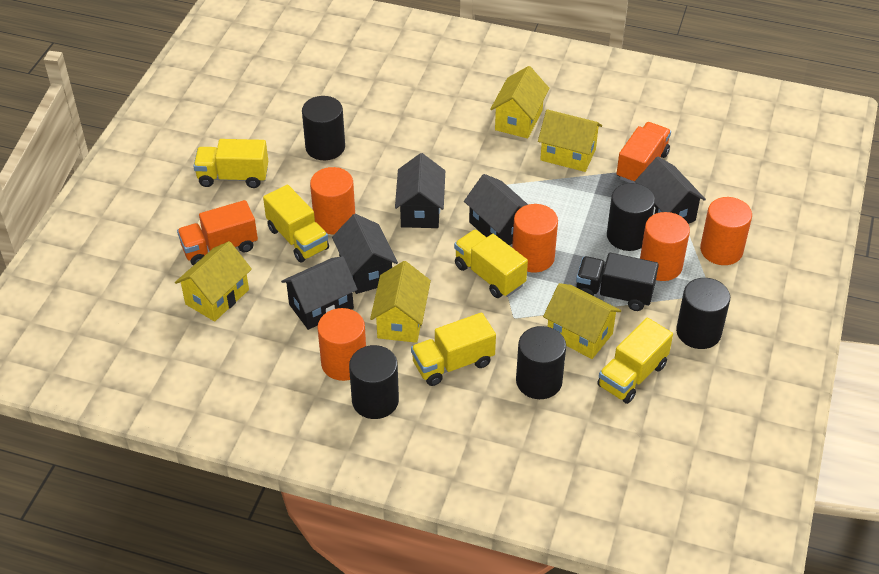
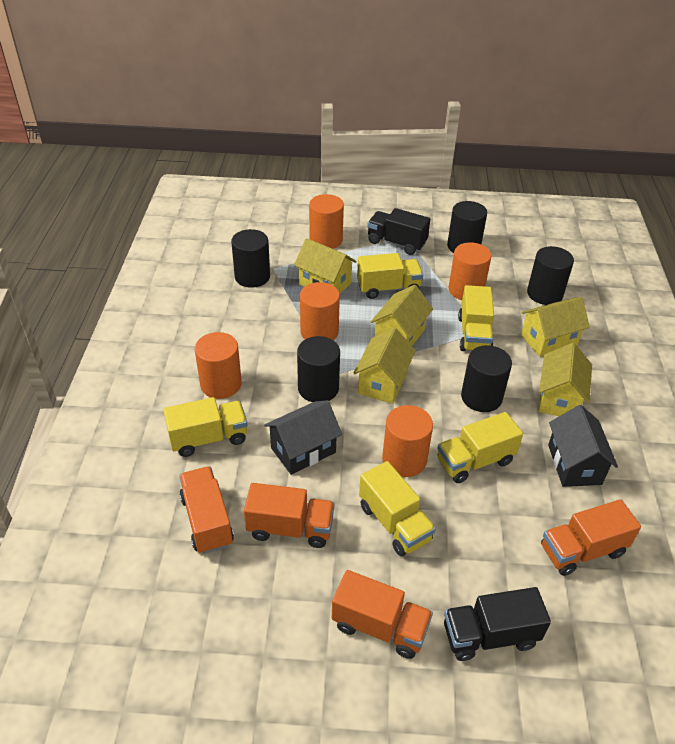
black house: [281,256,358,330] [332,214,398,294] [395,153,445,228] [464,174,528,245] [635,157,706,224] = 5 -> [264,400,342,475] [548,405,618,487] = 2
black truck: [576,253,659,311] = 1 -> [367,208,430,255] [444,587,551,661] = 2
orange truck: [177,200,258,265] [616,122,671,183] = 2 -> [179,466,234,554] [244,483,335,548] [332,570,433,659] [541,499,641,576] = 4

